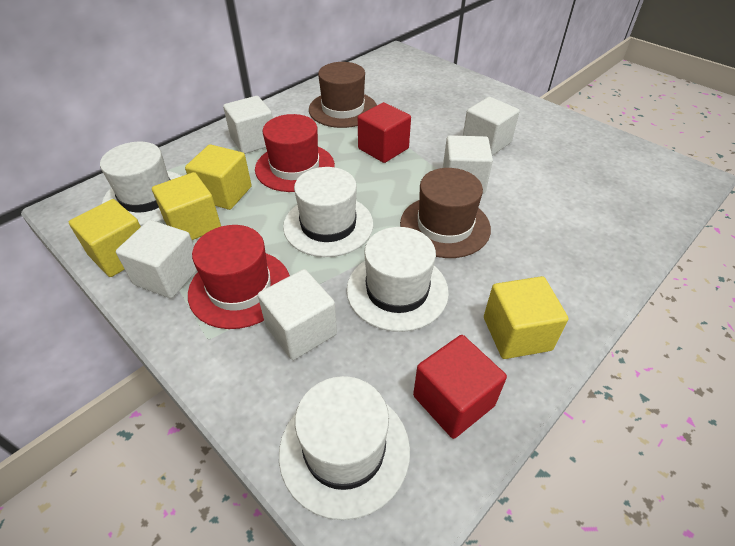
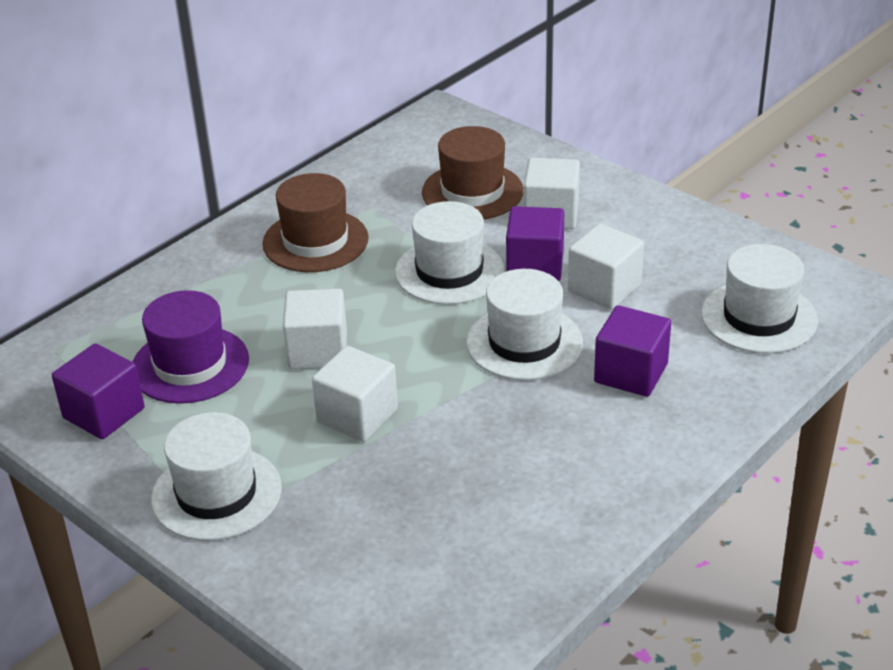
purple cube: none = 0 -> [52,343,145,439] [506,206,564,281] [594,305,671,397] = 3
purple hat: none = 0 -> [133,290,249,404] = 1
red cube: [358,102,411,163] [413,335,507,439] = 2 -> none = 0
red hat: [188,225,290,329] [255,114,335,192] = 2 -> none = 0
white cube: [116,220,197,298] [223,96,273,154] [258,269,337,360] [443,135,493,194] [463,97,520,156] = 5 -> [283,289,347,369] [312,346,398,442] [524,158,580,229] [568,223,644,310] = 4
yellow cube: [69,199,141,277] [152,172,221,240] [185,144,252,210] [484,276,568,359] = 4 -> none = 0

